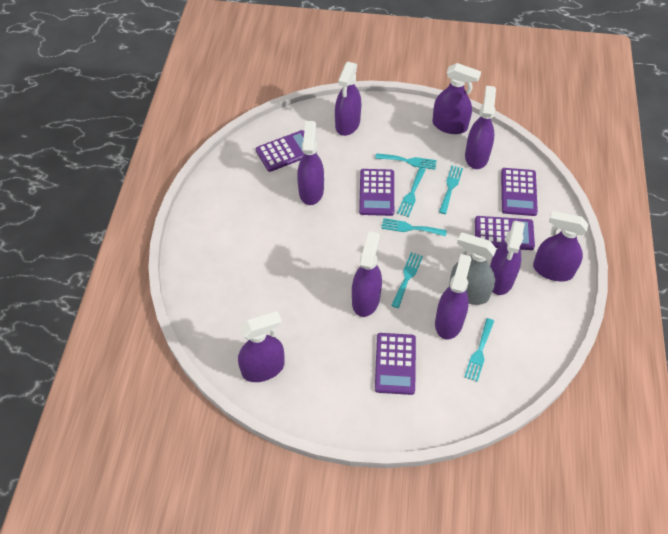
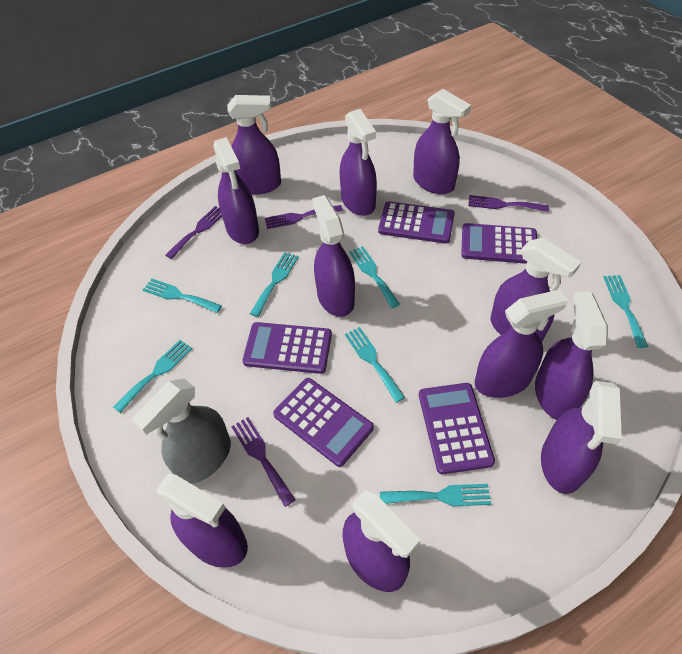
purple fork: none = 0 -> [165,206,222,259] [231,417,296,507] [265,205,343,229] [468,195,549,212] = 4
purple spray bottle: [238,311,285,382] [297,121,324,205] [335,62,361,136] [352,231,382,317] [432,63,481,134] [435,254,471,340] [465,86,496,169] [490,220,525,295] [533,211,588,281] = 9 -> [157,474,248,568] [213,137,259,244] [227,95,281,195] [312,195,355,317] [340,109,377,216] [343,490,421,592] [413,89,471,194] [475,289,568,398] [490,238,581,342] [535,291,608,420] [541,381,622,494] = 11
turquoise fork: [375,153,437,170] [381,218,447,236] [391,252,423,308] [397,168,426,217] [439,166,463,214] [464,318,494,382] = 6 -> [113,340,193,413] [143,279,222,313] [250,252,299,317] [345,327,405,403] [349,246,400,308] [380,484,491,506] [603,275,648,348] = 7

